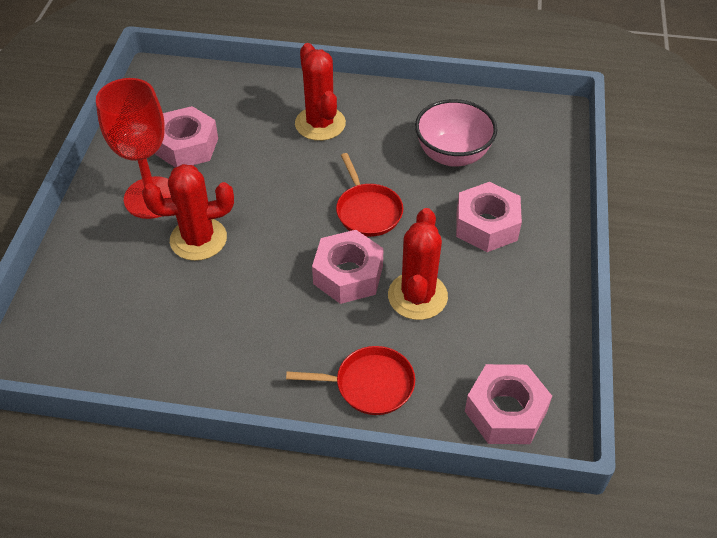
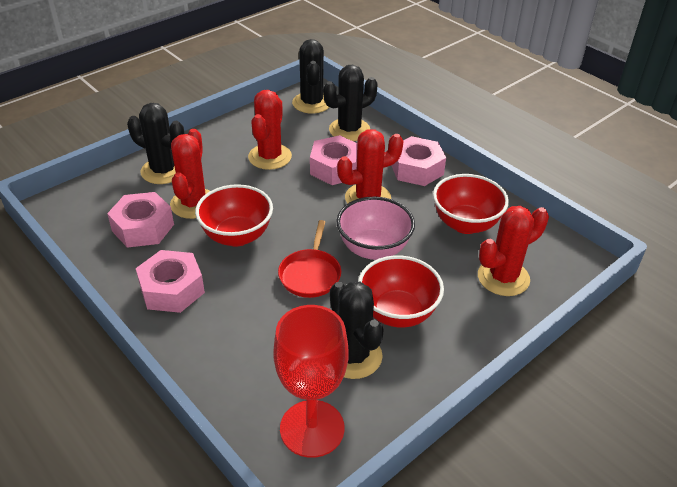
black cactus: none = 0 -> [127,103,184,184] [292,39,330,114] [323,64,378,141] [330,282,384,379] = 4
red bowl: none = 0 -> [195,184,273,247] [358,256,444,327] [433,174,509,234] = 3
red cactus: [142,164,234,261] [295,43,346,141] [388,208,448,320] = 3 -> [170,129,210,219] [248,90,292,170] [337,129,403,204] [478,206,549,296] = 4
red pan: [286,346,415,415] [336,153,403,237] = 2 -> [278,220,341,298] = 1

